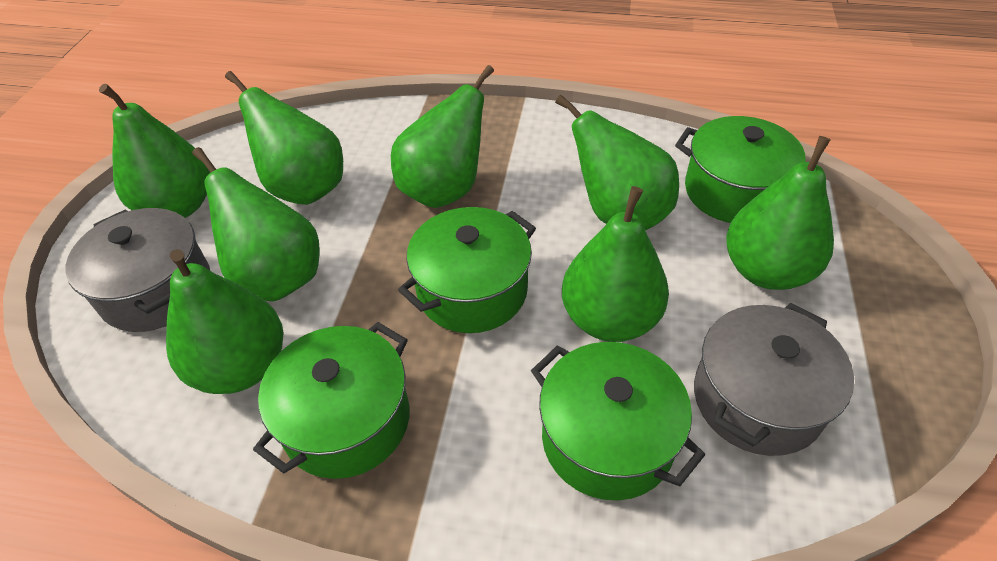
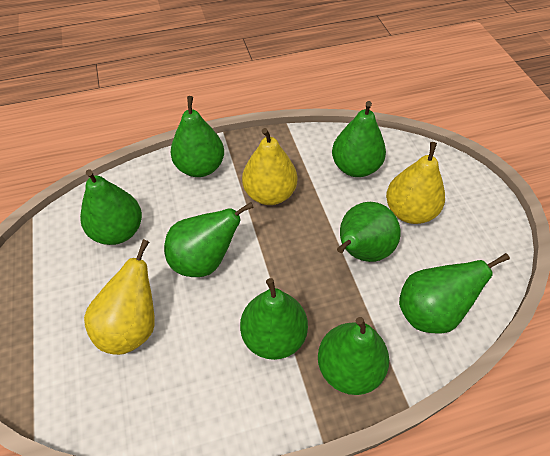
green pot: [253,322,410,479] [398,207,536,333] [531,342,705,501] [675,116,806,223] = 4 -> none = 0
grey pot: [65,208,210,332] [694,303,854,456] = 2 -> none = 0
yellow pear: none = 0 -> [84,239,155,355] [242,128,297,205] [386,142,445,224] = 3

